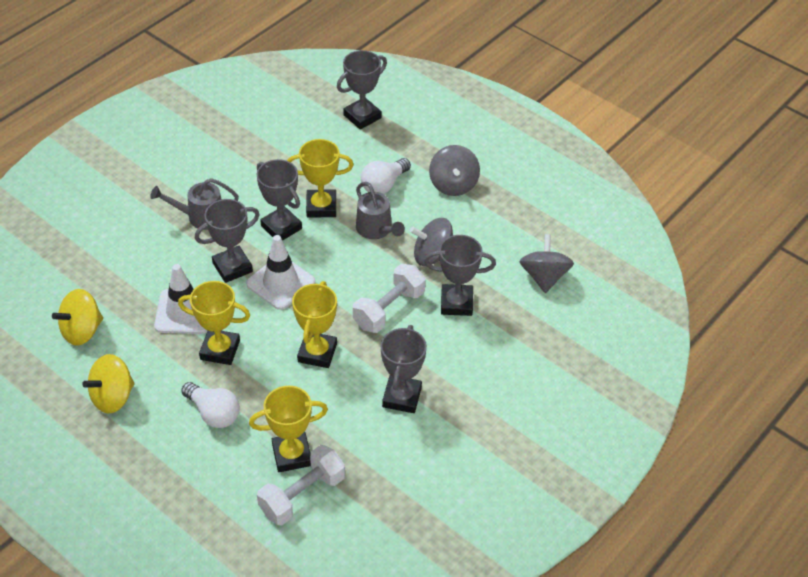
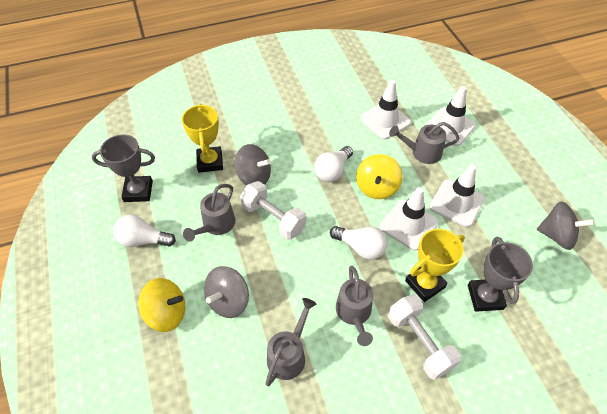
grey trophy: [195,199,260,283] [257,159,302,241] [337,50,387,129] [381,325,427,413] [424,235,496,316] = 5 -> [92,134,155,202] [468,237,533,312] = 2
grey watering can: [150,178,239,230] [356,182,405,239] = 2 -> [183,184,235,241] [265,298,317,386] [336,266,373,346] [389,122,460,164] = 4
white light bulb: [181,382,240,428] [361,158,411,194] = 2 -> [113,215,176,247] [314,146,353,182] [330,226,387,260] = 3
white traffic cone: [154,264,208,334] [246,235,315,310] = 2 -> [360,80,411,140] [380,187,439,251] [426,86,476,146] [429,165,485,227] = 4
yellow trophy: [178,281,250,365] [249,386,328,472] [287,139,354,218] [292,281,337,368] = 4 -> [182,103,223,173] [405,229,465,302] = 2

